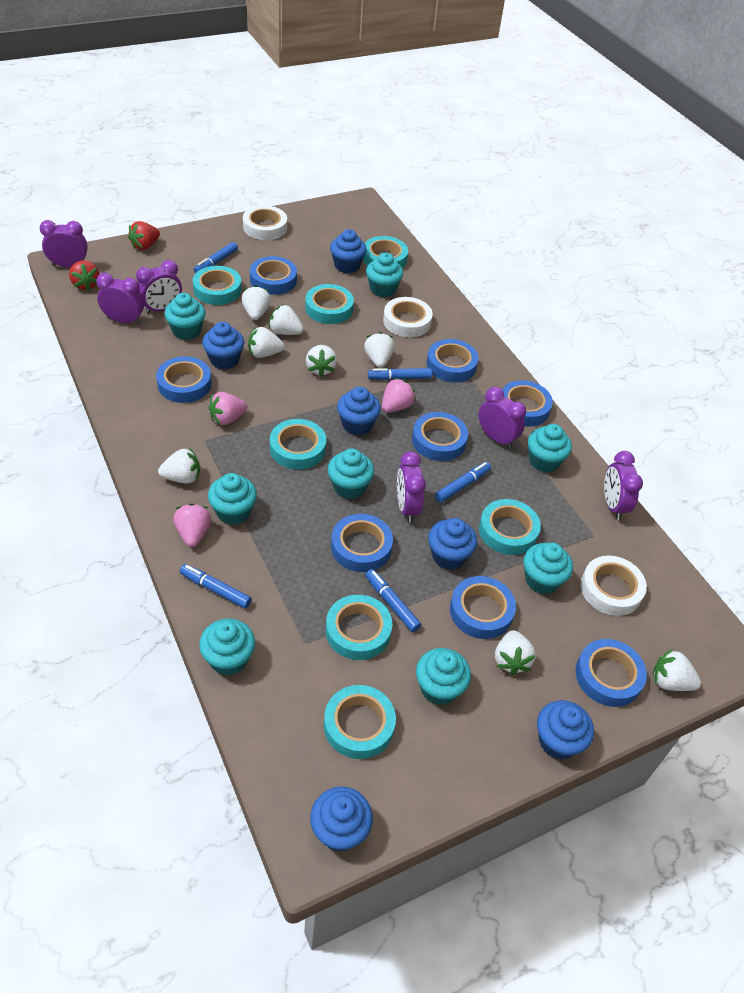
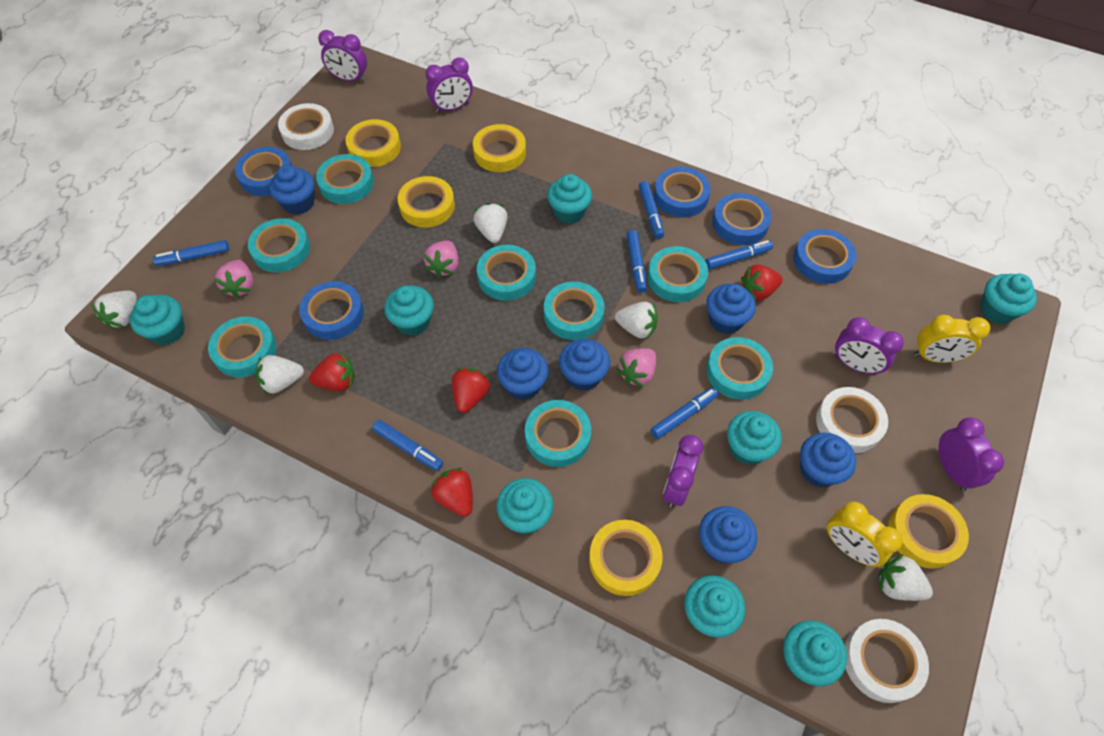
blue marker: [179,564,252,608] [194,242,238,273] [365,569,421,632] [368,368,432,380] [435,462,491,503] = 5 -> [153,240,229,266] [372,420,443,471] [626,230,647,293] [639,181,664,239] [650,387,718,439] [705,240,773,270] = 6
blue tape: [156,356,212,403] [250,256,297,295] [331,514,393,572] [412,412,468,461] [427,339,479,382] [450,576,516,639] [502,380,553,427] [575,639,647,707] = 8 -> [235,147,292,196] [299,281,364,340] [654,167,711,217] [712,193,772,245] [793,229,856,284] = 5
purple clock: [40,220,88,267] [96,273,144,325] [136,260,182,314] [397,451,426,523] [479,387,526,449] [604,451,643,520] = 6 -> [318,30,367,82] [425,58,473,113] [663,435,703,508] [834,317,904,375] [939,417,1004,491] = 5
red strawberry: [69,260,100,291] [128,221,160,250] = 2 -> [309,352,355,391] [431,468,473,517] [452,368,490,413] [741,265,783,301] = 4
turquoise tape: [193,266,242,305] [270,419,326,469] [305,284,354,324] [324,685,396,759] [326,595,392,660] [363,236,408,268] [479,499,541,555] = 7 -> [208,317,277,378] [248,218,310,273] [316,154,374,204] [477,245,536,301] [525,400,591,467] [544,281,605,340] [648,246,708,302] [707,337,773,400] = 8
white strawberry: [158,447,200,483] [241,285,271,320] [248,327,284,358] [269,304,304,335] [306,345,337,377] [364,332,395,368] [495,630,536,675] [653,649,701,691] = 8 -> [91,291,137,329] [256,355,304,394] [474,203,507,243] [615,302,658,339] [878,554,933,601] = 5
yellow clock: none = 0 -> [827,502,903,567] [914,315,990,363] = 2
yellow tape: none = 0 -> [346,119,401,167] [398,176,455,228] [473,124,526,172] [589,520,663,596] [888,494,969,569] = 5

